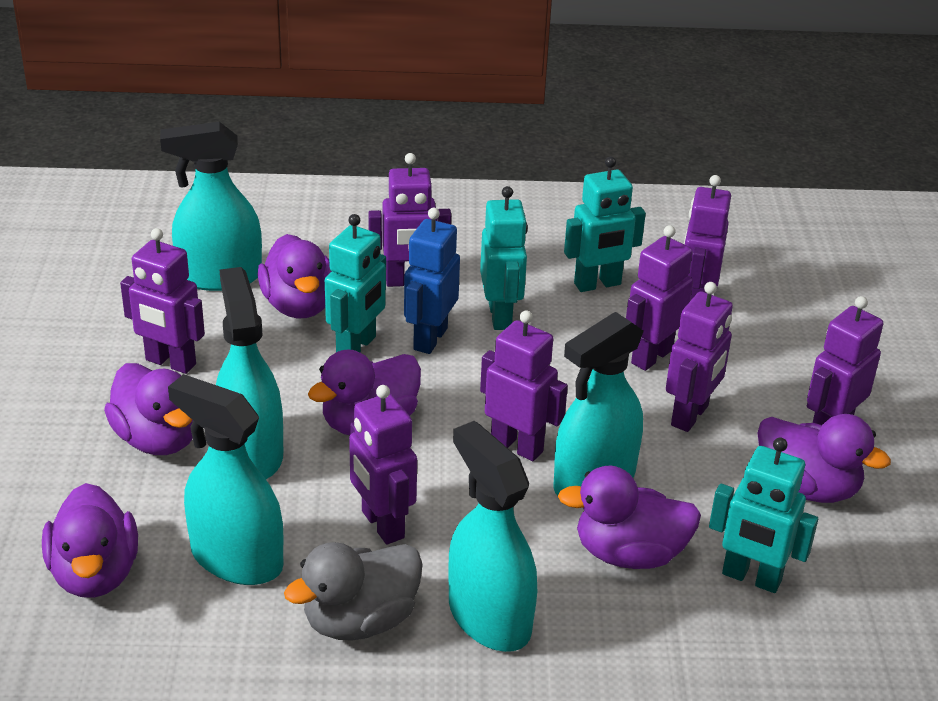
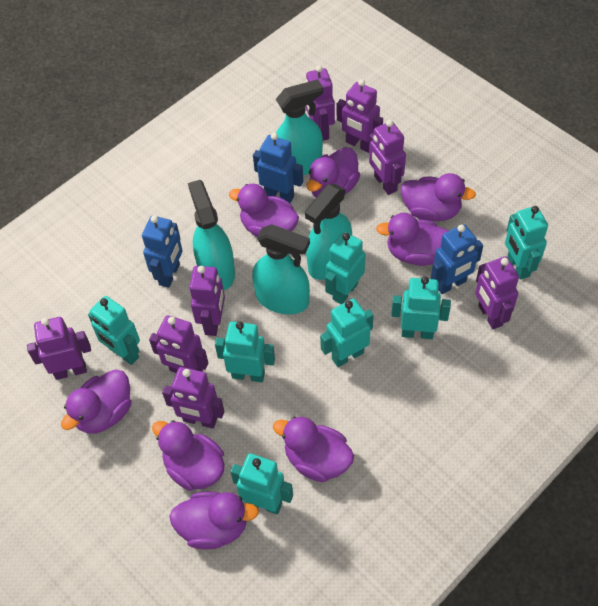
blue robot: [404,208,460,354] = 1 -> [142,215,183,288] [253,133,303,203] [431,224,483,294] = 3
grey duck: [284,542,423,641] = 1 -> none = 0
purple duck: [42,483,138,598] [104,363,193,455] [257,234,332,318] [308,349,421,435] [558,466,701,569] [758,414,891,503] = 6 -> [61,369,131,434] [152,420,225,491] [169,492,259,549] [229,184,299,237] [273,416,354,482] [307,147,360,197] [376,213,449,266] [401,173,476,221] = 8
turquoise robot: [325,214,386,352] [480,186,528,330] [564,157,646,292] [709,437,818,593] = 4 -> [88,296,140,365] [215,321,275,382] [230,453,293,515] [320,298,374,367] [325,232,365,304] [391,276,451,339] [505,206,548,279] = 7
turquoise spray bottle: [160,122,262,291] [168,374,283,585] [216,267,283,479] [448,421,537,652] [553,312,644,496] = 5 -> [188,180,235,290] [252,224,310,314] [276,79,323,176] [305,184,352,280] = 4

